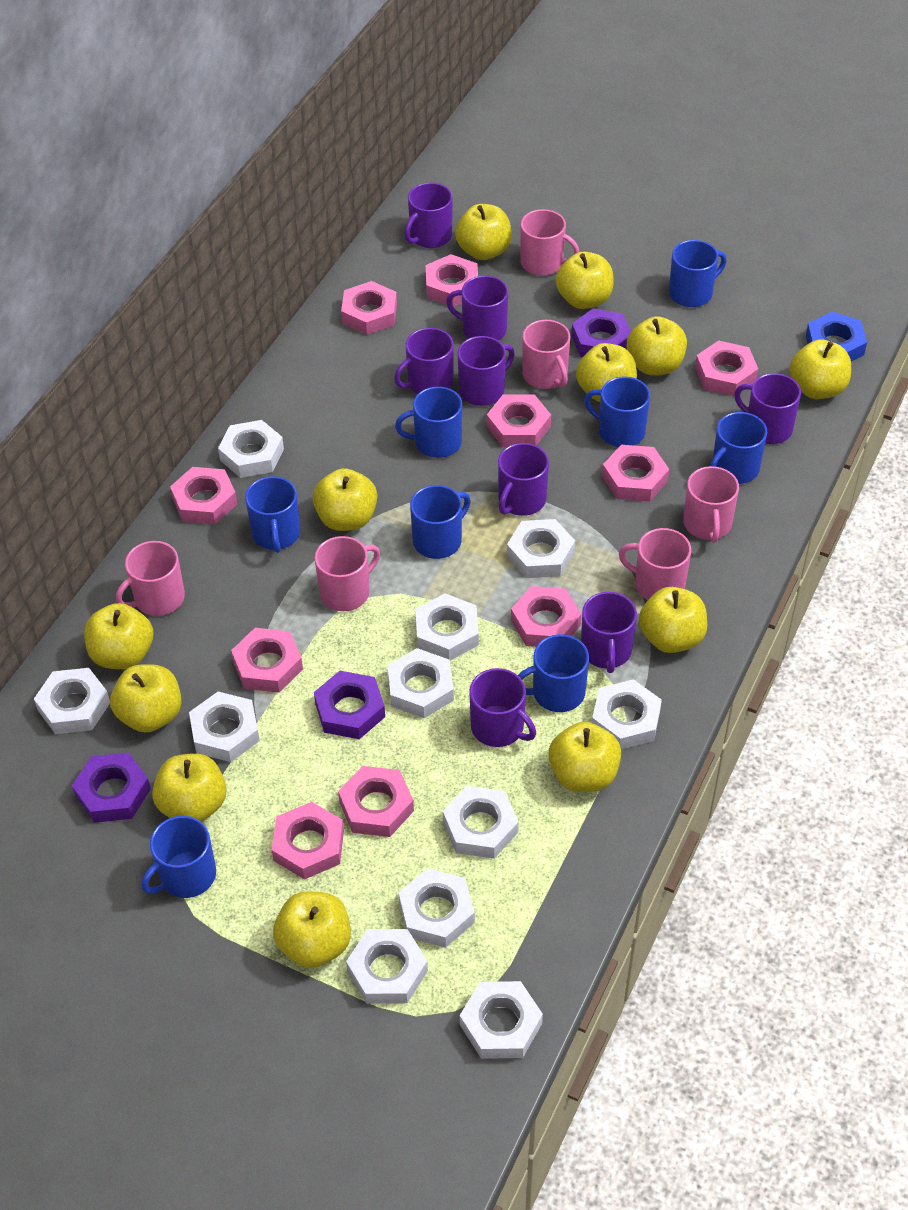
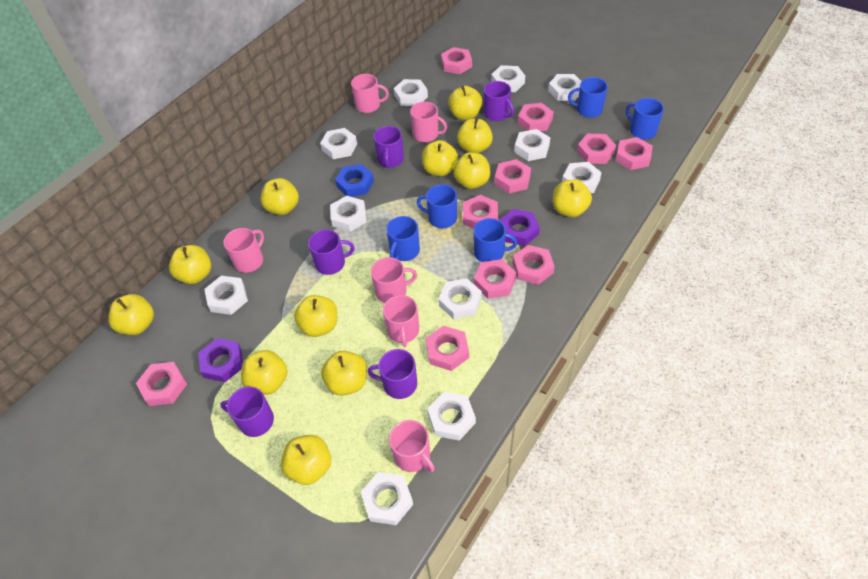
blue mug: [141,816,216,898] [245,476,300,553] [395,387,462,458] [410,485,471,559] [518,634,589,712] [584,376,650,447] [669,240,726,307] [710,412,767,484] = 8 -> [386,216,420,261] [417,184,457,228] [474,218,517,262] [568,77,608,118] [626,98,664,140] = 5
purple mug: [394,328,454,394] [404,183,452,248] [446,276,508,340] [458,336,515,406] [469,668,536,747] [498,443,549,516] [581,592,637,673] [734,373,801,444] = 8 -> [220,386,274,437] [308,230,355,275] [367,349,417,399] [374,126,404,168] [484,81,514,121] = 5
purple nut: [72,753,151,823] [314,671,385,739] [571,308,631,357] = 3 -> [198,338,243,382] [500,209,540,246] = 2

